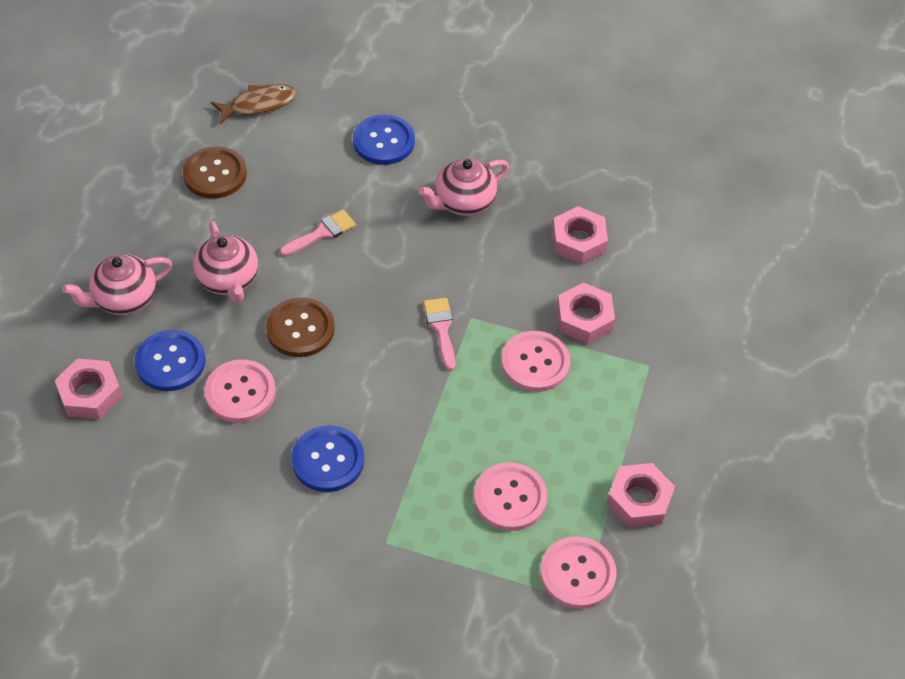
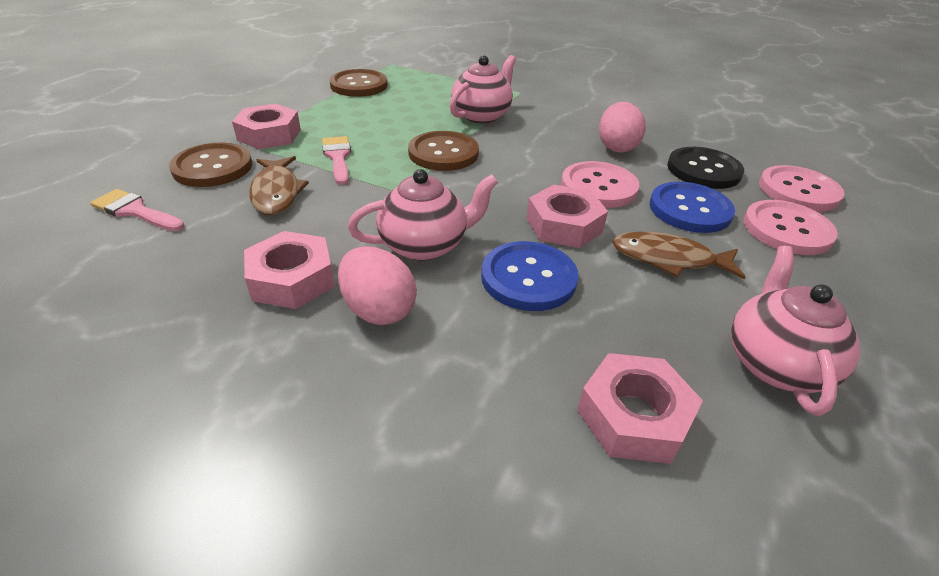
black button: none = 0 -> [667,147,744,189] = 1
blue button: [135,330,205,391] [292,425,364,492] [353,114,415,165] = 3 -> [481,241,578,311] [650,182,735,233] = 2
brown button: [183,146,247,198] [266,297,335,357] = 2 -> [169,143,253,187] [329,69,388,97] [408,131,479,171] = 3
brown fish: [211,84,296,124] = 1 -> [249,156,309,215] [612,232,745,279] = 2
pink button: [204,359,276,423] [474,462,547,531] [501,331,570,392] [540,536,617,609] = 4 -> [561,161,639,208] [743,200,838,255] [759,165,844,212] = 3
pink egg: none = 0 -> [338,246,417,325] [599,102,646,153] = 2

